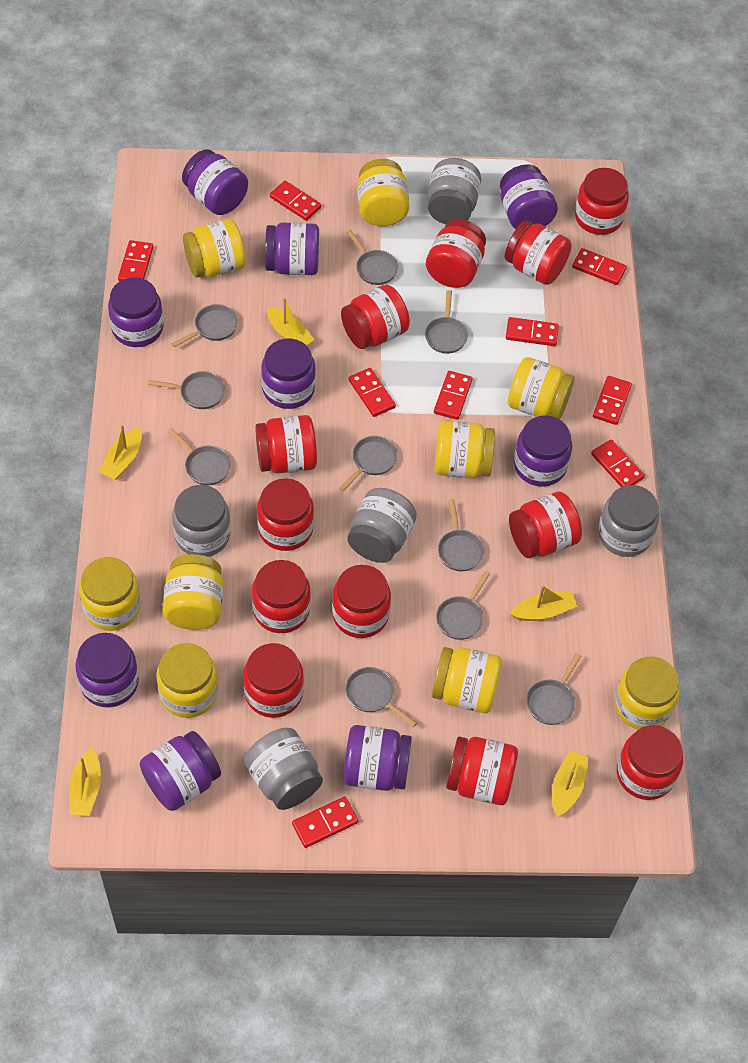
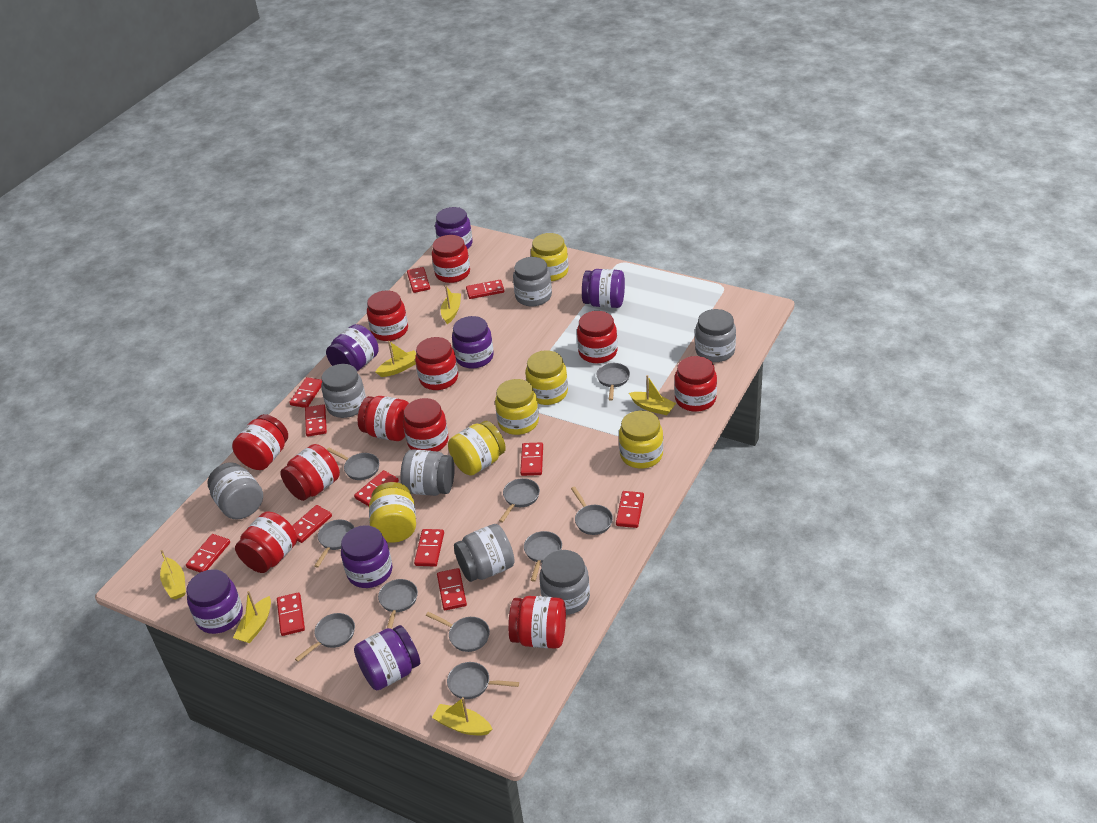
grey jar: [172,485,231,557] [244,728,323,810] [347,488,417,563] [427,158,481,224] [598,485,659,557] = 5 -> [208,462,263,520] [321,364,366,418] [400,449,455,496] [454,524,515,582] [513,257,552,306] [539,550,590,615] [695,309,736,362] = 7
purple jar: [75,633,139,707] [108,277,163,347] [140,731,221,811] [182,149,248,215] [261,338,316,409] [265,222,319,275] [343,725,412,791] [500,165,558,229] [514,415,572,487] = 9 -> [186,569,243,634] [326,324,379,371] [341,525,392,588] [354,625,420,690] [435,207,472,249] [452,316,494,368] [582,269,625,308] = 7
red domino: [118,240,153,281] [270,181,321,221] [292,796,358,848] [349,368,396,417] [434,371,472,420] [506,317,559,346] [572,248,627,285] [591,439,645,487] [593,376,632,425] = 9 -> [186,534,230,572] [277,592,305,636] [289,377,322,408] [292,505,332,543] [305,404,327,437] [354,470,399,506] [407,267,430,293] [414,529,444,567] [437,568,467,610] [466,280,504,299] [520,442,543,476] [616,491,644,528] = 12
red jar: [243,643,304,718] [252,560,311,633] [255,415,317,473] [257,478,314,551] [332,565,391,638] [341,284,410,349] [426,219,486,288] [446,736,518,805] [505,221,572,285] [509,492,582,558] [575,168,629,235] [617,725,683,800] = 12 -> [232,414,288,470] [235,512,297,573] [280,444,340,501] [358,396,409,441] [367,290,408,341] [403,398,449,451] [415,337,458,390] [432,235,470,283] [508,596,566,649] [577,311,618,363] [674,356,717,412] = 11
yellow boat: [69,747,101,816] [99,424,142,480] [267,298,315,345] [510,585,578,621] [552,751,589,816] = 5 -> [160,550,186,600] [233,591,271,643] [376,341,416,377] [432,697,492,735] [441,286,461,324] [629,375,676,415] = 6
yellow jar: [79,557,141,631] [156,643,218,718] [162,554,224,630] [183,219,246,278] [357,159,409,226] [432,647,502,713] [435,421,495,478] [508,357,575,419] [615,657,680,730] = 9 -> [369,482,416,543] [448,421,506,476] [495,379,539,435] [525,350,568,405] [531,233,569,281] [619,410,663,469] = 6

